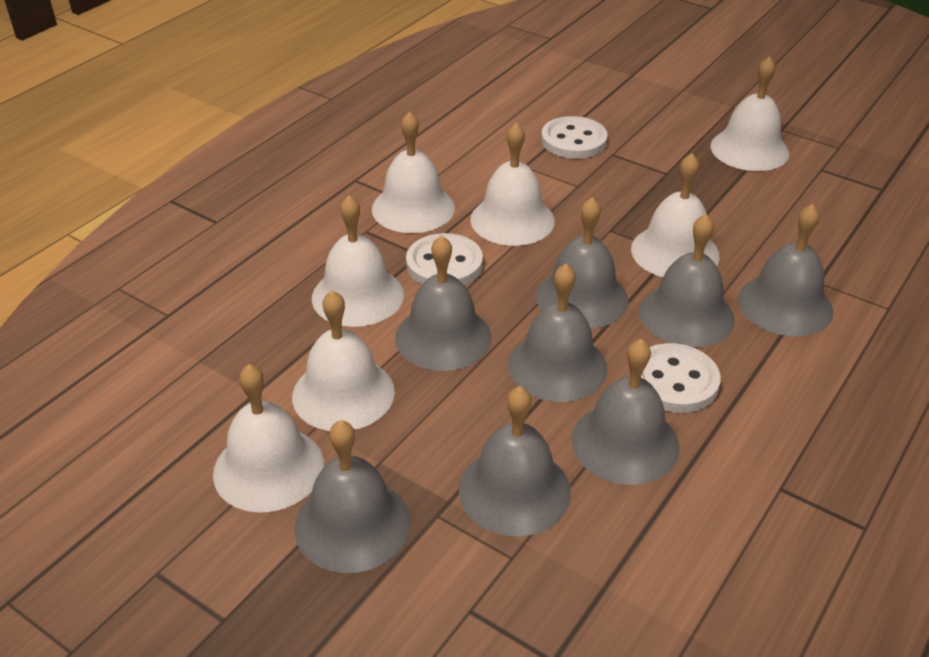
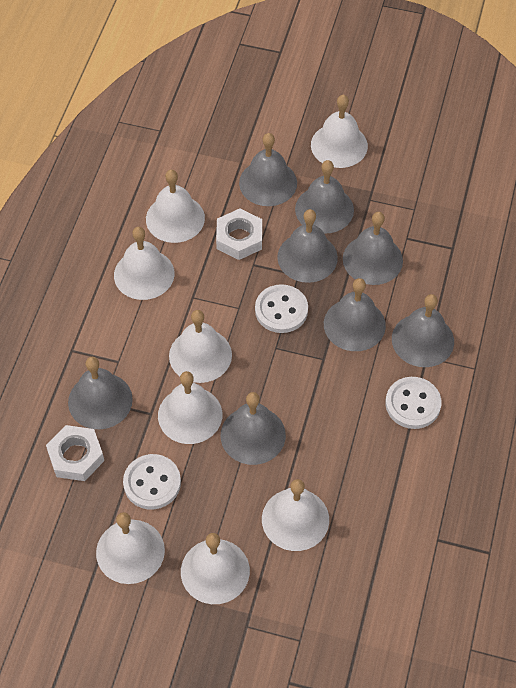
white bell: [213,364,324,513] [292,290,395,431] [312,195,404,327] [372,111,455,233] [470,123,555,246] [631,153,720,277] [711,56,789,171] = 7 -> [96,512,165,584] [114,227,174,300] [146,170,205,243] [158,371,222,444] [169,310,232,383] [181,533,250,604] [262,479,329,551] [311,95,368,168] = 8
white nut: none = 0 -> [46,425,104,481] [216,209,262,260] = 2

